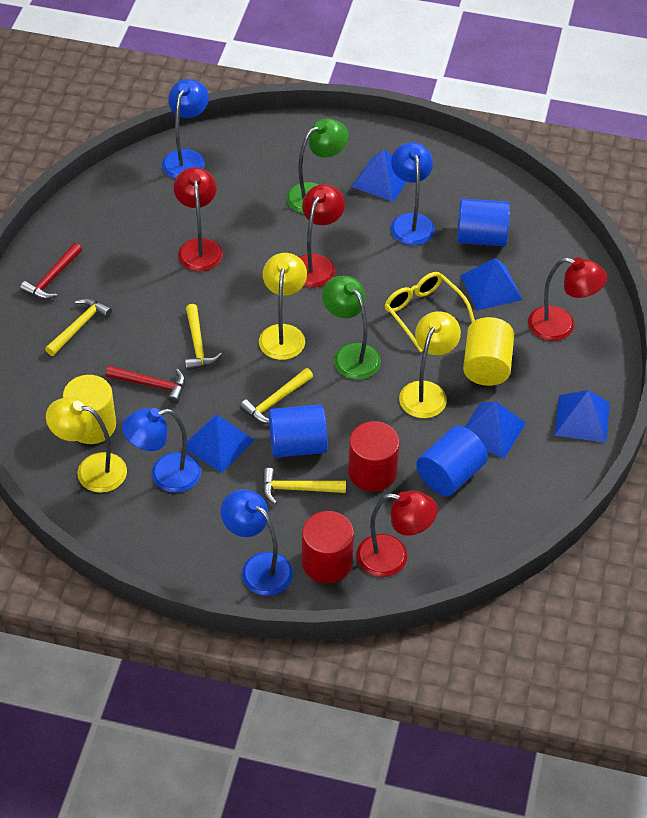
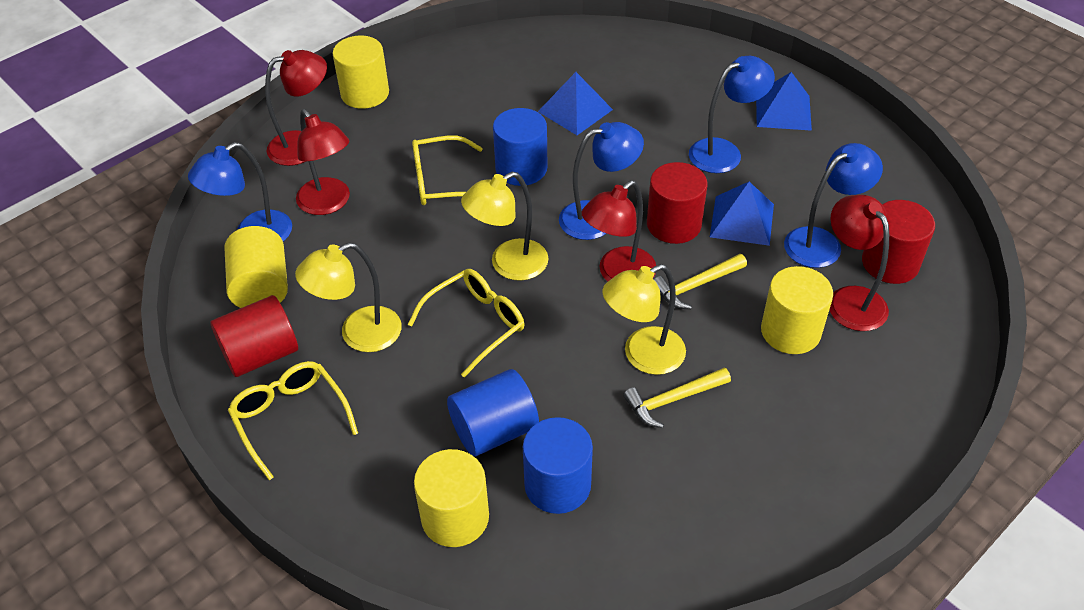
blue pyramid: [186,414,255,473] [352,150,406,202] [460,258,523,310] [465,402,526,459] [555,390,610,443] = 5 -> [538,72,613,135] [710,182,774,246] [756,72,812,131] = 3
green lamp: [286,118,349,214] [322,276,381,380] = 2 -> none = 0
red cylinder: [302,511,354,583] [348,421,399,492] = 2 -> [210,295,298,377] [647,162,707,244] [862,200,935,284] = 3
red hammer: [20,243,82,299] [106,366,185,404] = 2 -> none = 0
yellow cylinder: [63,375,116,444] [463,317,514,386] = 2 -> [225,226,288,308] [332,36,389,109] [414,449,489,547] [761,266,833,354] = 4
yellow glasses: [385,272,475,352] = 1 -> [228,361,358,480] [407,269,525,377] [412,136,483,205] = 3
yellow hammer: [45,298,112,356] [185,304,222,370] [240,368,313,424] [262,468,346,505] = 4 -> [623,368,731,428] [654,254,747,309] = 2

